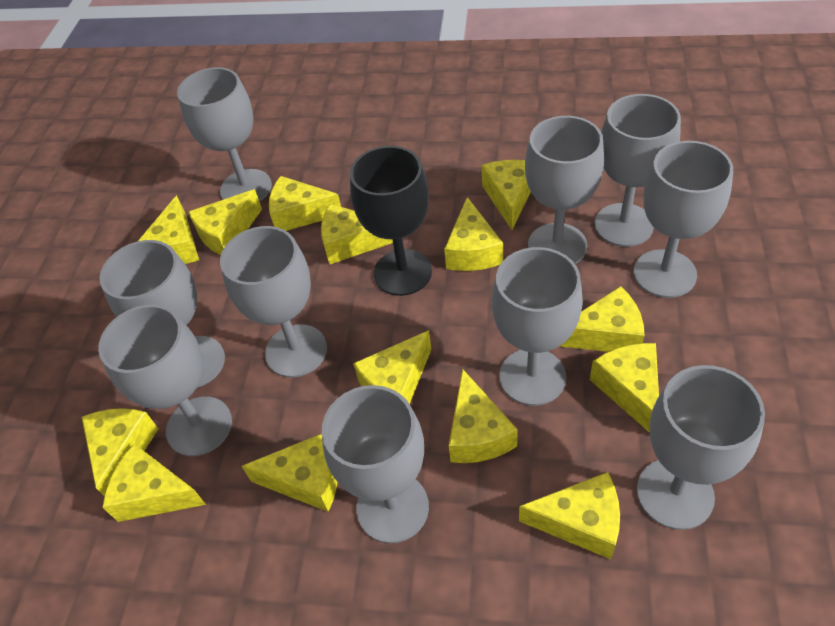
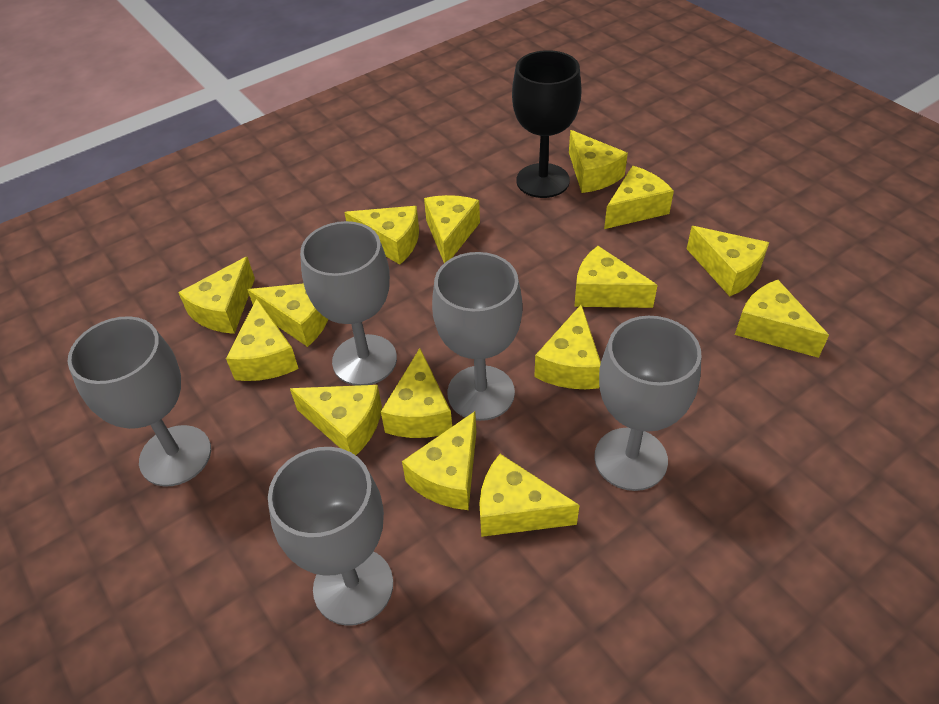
grey goblet: [98,304,232,456] [99,240,225,388] [177,67,272,202] [220,226,327,377] [322,385,429,543] [492,247,583,406] [525,116,604,264] [595,94,681,247] [634,141,733,298] [637,365,765,530] = 10 -> [68,316,211,487] [268,447,393,626] [300,221,397,386] [432,252,523,421] [594,316,702,491] = 5
yellow cheese: [82,408,159,496] [102,444,206,522] [138,195,199,264] [188,189,262,255] [242,434,337,512] [269,176,341,231] [321,204,393,265] [353,330,431,404] [444,197,503,271] [449,369,518,463] [482,160,531,230] [519,472,620,559] [560,286,645,352] [590,343,659,433] = 14 -> [178,257,255,334] [226,298,299,381] [247,283,328,347] [290,385,382,455] [344,206,419,265] [381,348,452,438] [402,411,476,510] [424,195,480,263] [479,454,579,537] [534,305,601,389] [569,130,628,193] [574,246,658,308] [604,166,674,229] [687,226,769,296] [735,280,829,358] = 15

